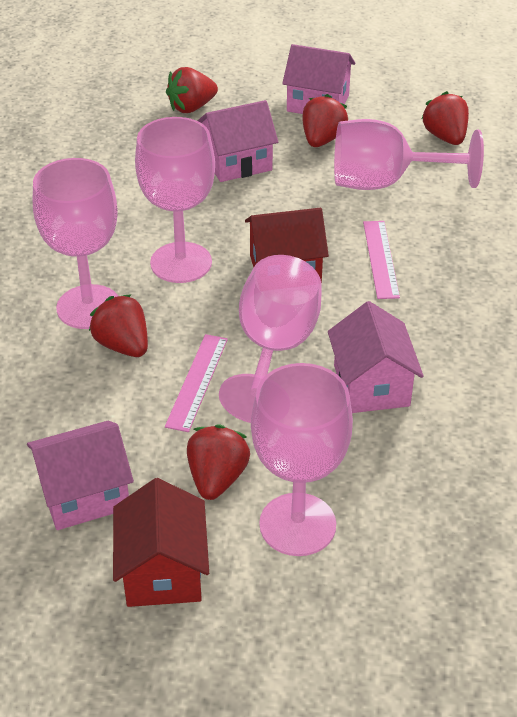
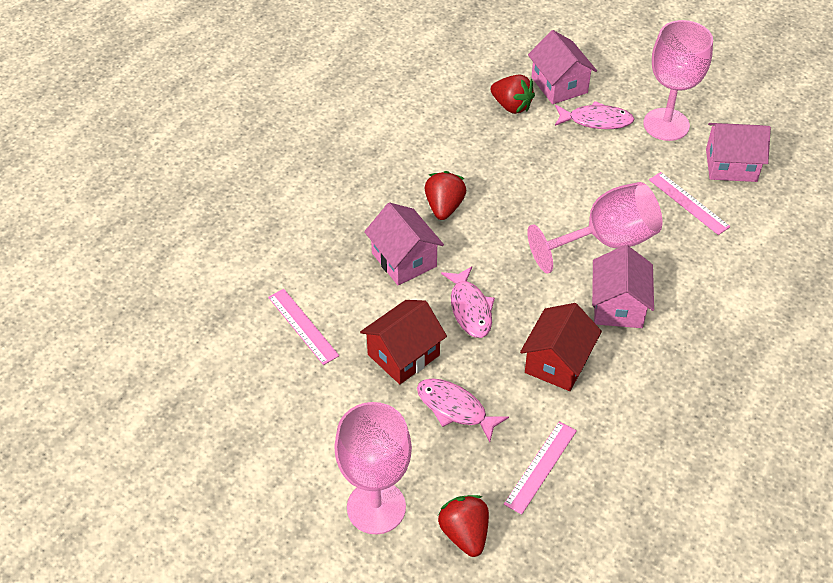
pink fish: none = 0 -> [417,378,509,442] [441,266,495,338] [555,101,634,129] = 3
pink goblet: [33,158,118,329] [135,117,215,283] [219,255,322,423] [251,363,353,556] [334,119,484,190] = 5 -> [334,402,412,534] [527,182,662,273] [643,20,713,141] = 3
pink ruler: [165,334,228,432] [363,221,400,299] = 2 -> [268,289,339,365] [504,421,577,515] [649,172,730,235] = 3
red strawberry: [89,294,148,357] [166,67,218,113] [187,424,250,500] [302,94,348,147] [421,91,469,145] = 5 -> [425,171,466,220] [438,495,489,557] [490,75,535,114] = 3

